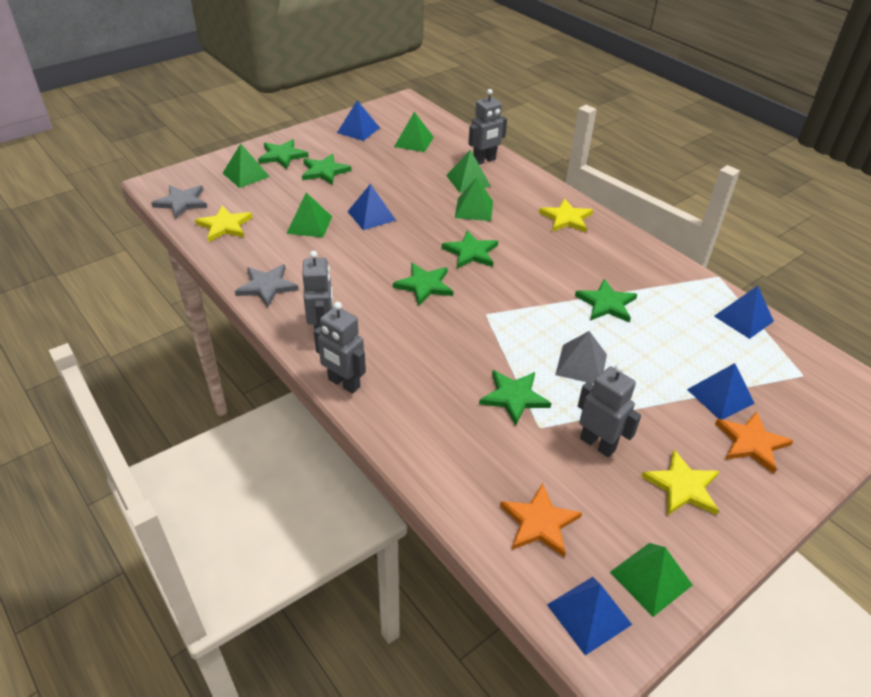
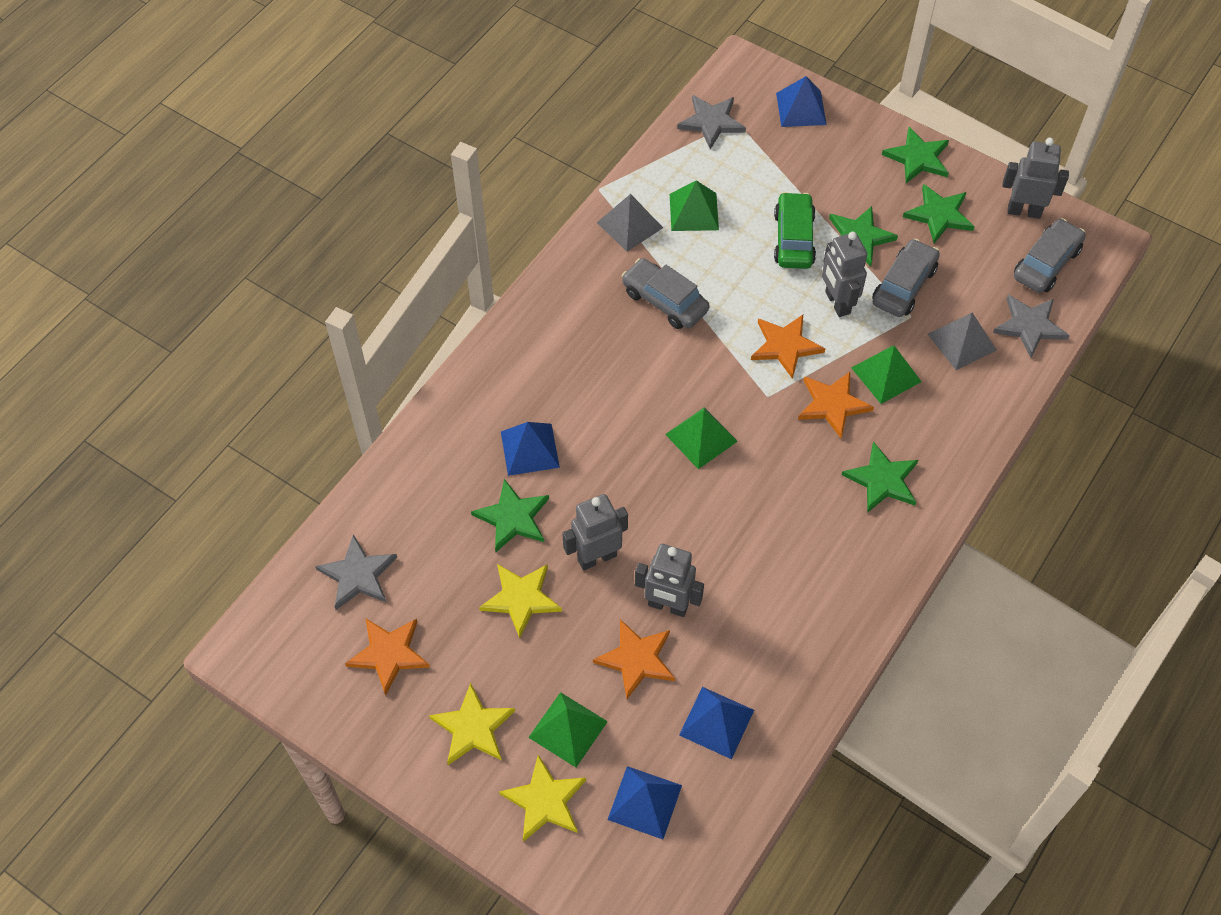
blue pyramid: [337,100,380,141] [347,184,396,230] [547,577,632,656] [687,363,755,420] [714,286,774,339] = 5 -> [501,422,560,476] [607,766,682,839] [679,687,754,759] [776,76,827,127] = 4
green car: none = 0 -> [774,192,816,269] = 1
green pyramid: [222,144,270,188] [286,193,332,238] [394,112,434,152] [446,149,491,193] [455,177,493,221] [610,543,693,617] = 6 -> [528,692,608,767] [665,407,738,469] [670,180,719,231] [851,346,922,404] = 4
green star: [258,139,309,169] [302,154,352,185] [393,263,453,306] [442,230,498,268] [479,370,551,426] [575,279,637,323] = 6 -> [471,479,549,552] [829,206,898,267] [842,441,918,513] [882,127,949,183] [903,184,975,243] = 5
grey car: none = 0 -> [622,258,710,329] [872,239,940,317] [1014,218,1086,293] = 3
grey pyramid: [555,331,607,384] = 1 -> [597,194,663,252] [928,313,997,370] = 2
grey star: [151,185,207,219] [235,264,299,307] = 2 -> [315,534,397,610] [677,95,746,149] [993,295,1070,358] = 3
orange star: [500,483,582,557] [715,411,793,474] = 2 -> [345,618,430,696] [593,619,675,699] [751,315,825,379] [798,372,874,438] = 4

